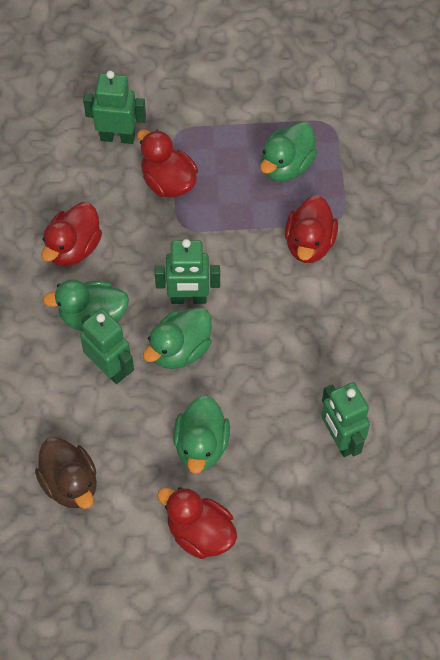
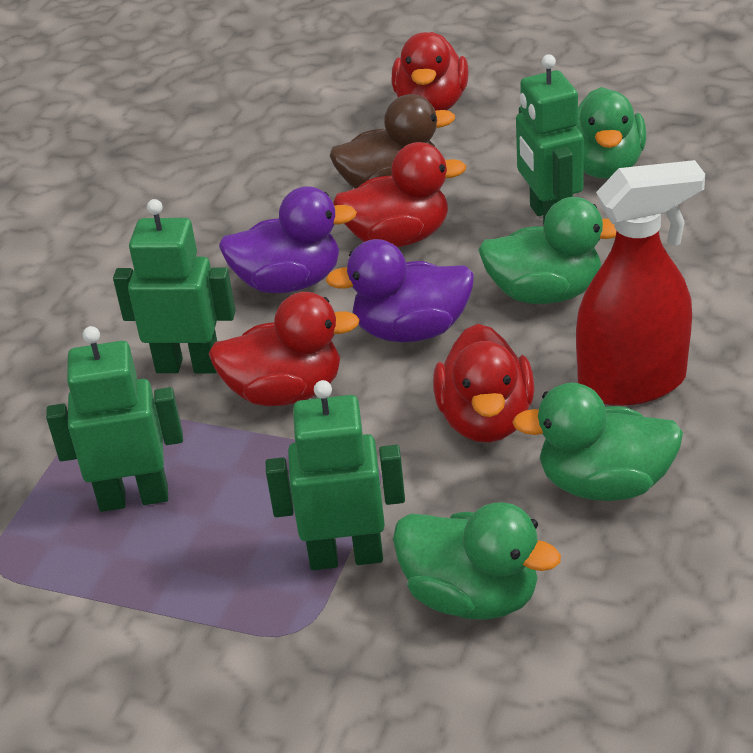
purple duck: none = 0 -> [219,186,357,293] [325,239,474,342] = 2
red spray bottle: none = 0 -> [576,160,705,406] = 1

